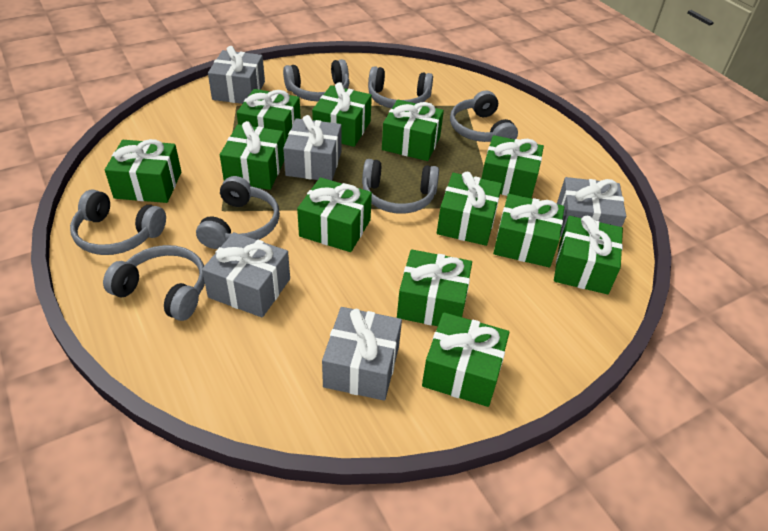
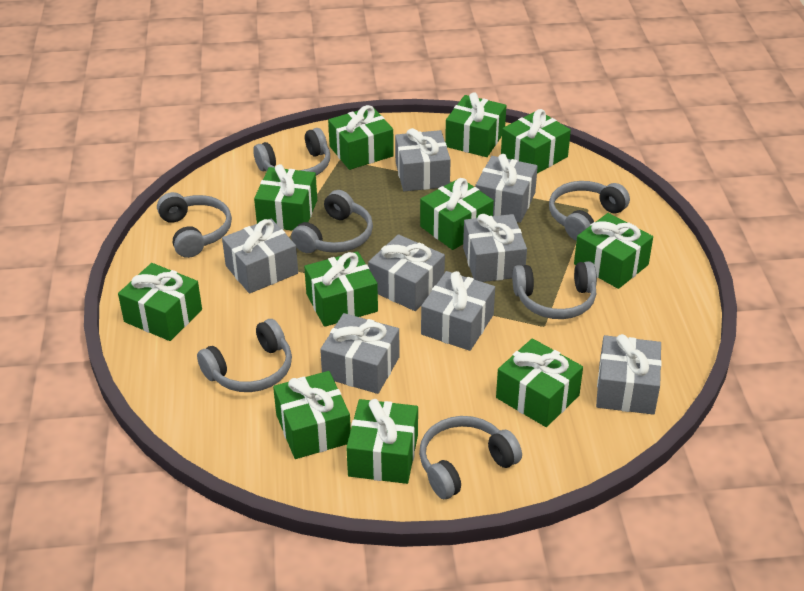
green gift: [105,139,181,203] [220,121,284,190] [237,89,301,145] [297,177,372,252] [312,82,372,147] [382,99,444,161] [397,249,472,326] [422,312,510,407] [437,172,502,246] [482,135,544,199] [493,194,564,267] [554,216,623,294] = 12 -> [118,263,202,341] [254,164,317,231] [273,371,351,459] [304,251,378,327] [328,105,394,170] [346,399,418,484] [420,178,494,250] [445,92,506,157] [496,338,583,427] [501,109,571,173] [574,213,653,289] = 11
grey gift: [202,232,290,318] [208,46,265,104] [283,115,342,180] [322,307,402,401] [557,177,626,237] = 5 -> [222,219,298,294] [320,313,400,394] [368,234,445,311] [395,128,451,191] [421,271,495,351] [463,214,527,282] [476,154,538,223] [596,334,662,415] = 8

